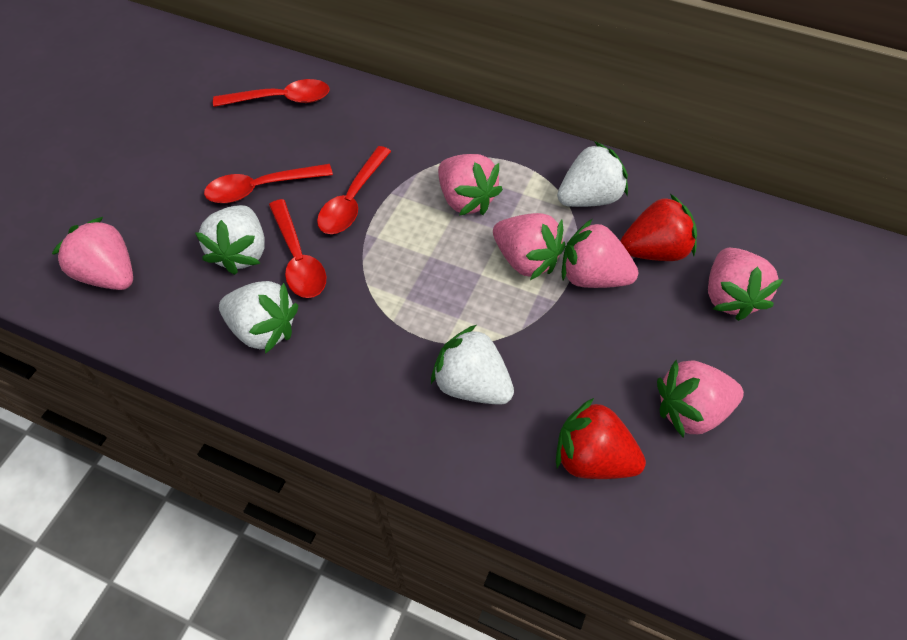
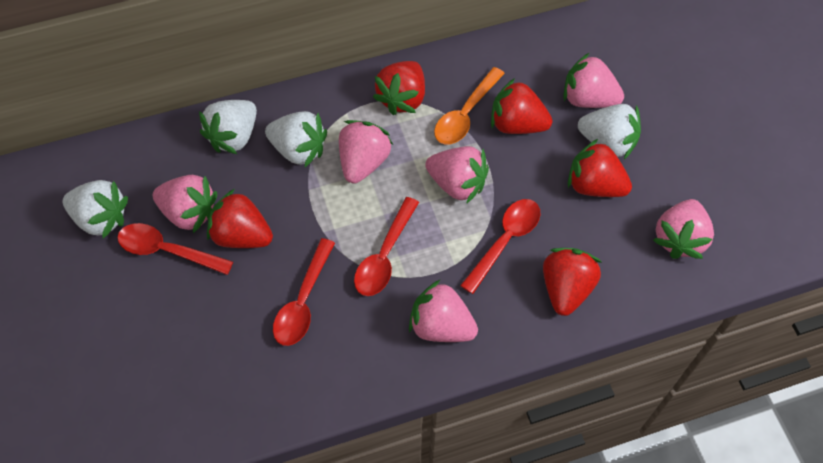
orange spoon: none = 0 -> [434,67,505,144] = 1
red strawberry: [556,398,646,479] [620,194,697,261] = 2 -> [207,189,273,248] [373,61,425,115] [491,78,553,134] [543,248,602,316] [568,139,632,197] = 5

